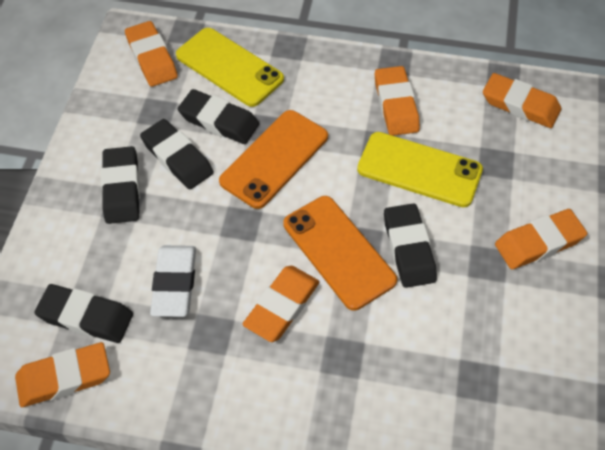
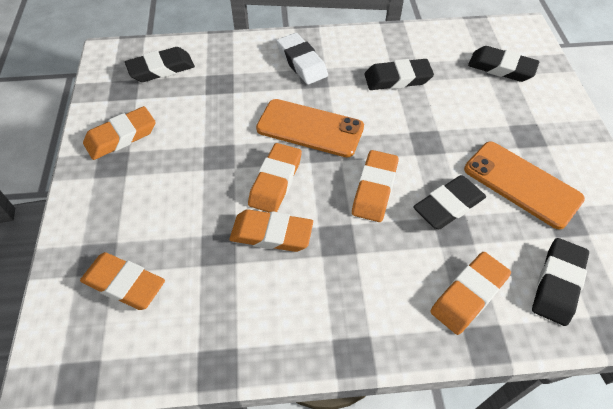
yellow phone: [176,28,284,107] [357,132,483,207] = 2 -> none = 0

